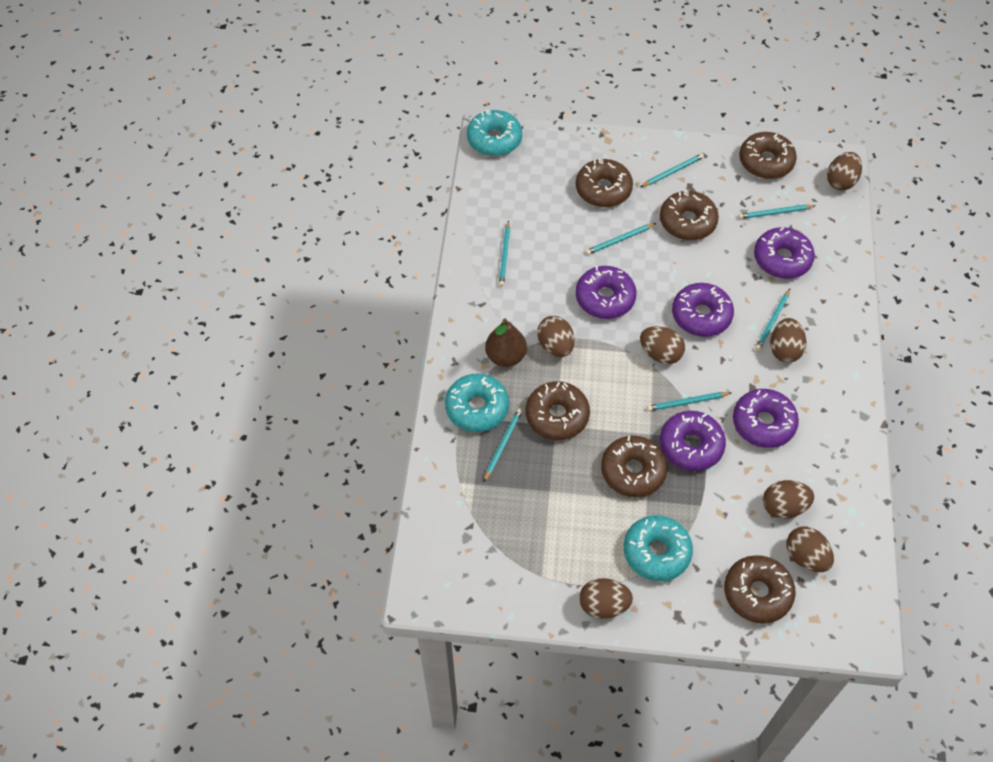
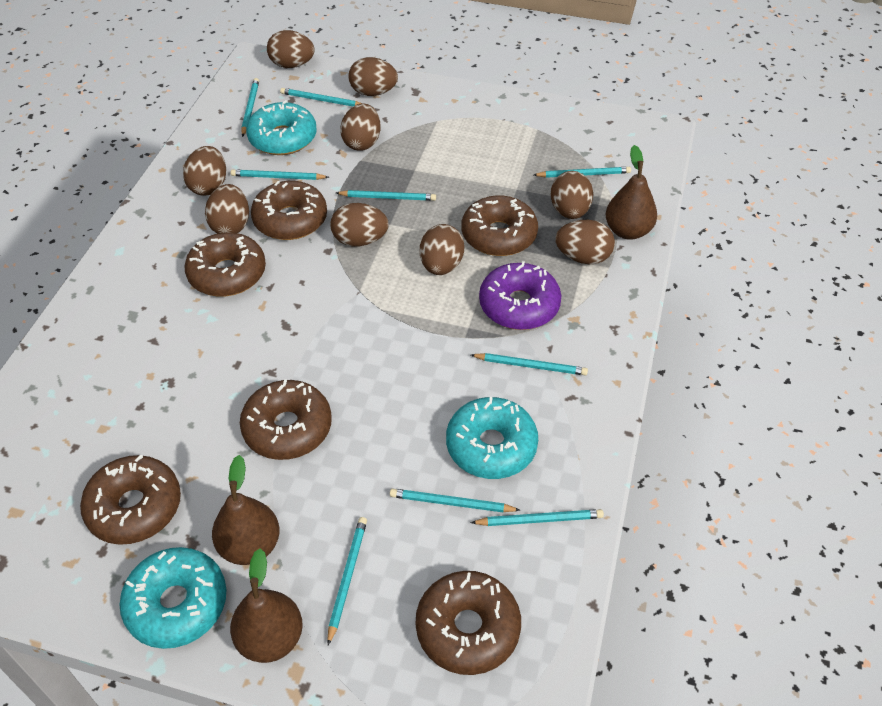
brown egg: [537,316,575,357] [579,578,633,619] [640,326,685,364] [763,480,814,519] [770,318,806,363] [786,526,834,572] [827,152,862,190] = 7 -> [183,146,226,196] [205,184,249,234] [267,30,315,68] [330,203,389,247] [340,104,381,151] [348,57,398,96] [420,224,464,275] [551,171,593,219] [555,220,615,264] = 9
brown pear: [485,319,527,367] = 1 -> [212,455,280,565] [230,548,303,663] [606,145,657,240] = 3
purple donut: [576,266,636,319] [660,411,726,471] [672,283,734,337] [733,389,799,448] [754,227,815,279] = 5 -> [479,261,561,330] = 1
turquoise pencil: [484,409,522,482] [499,220,510,286] [586,223,656,255] [640,153,704,187] [647,392,731,411] [739,204,815,219] [755,289,790,351] = 7 -> [230,169,329,180] [241,78,259,137] [280,88,362,106] [327,517,367,645] [336,190,436,201] [390,488,520,512] [471,353,588,376] [471,509,604,526] [534,167,631,178] = 9

